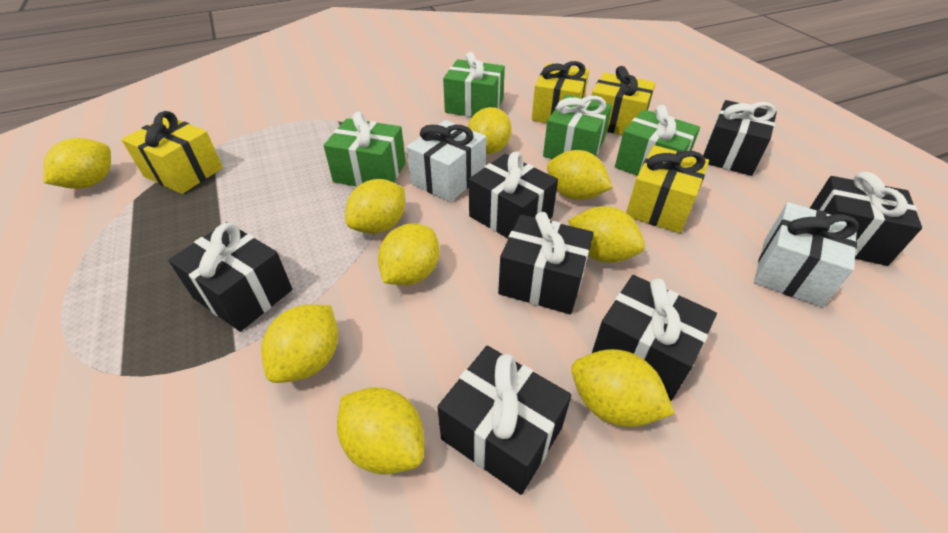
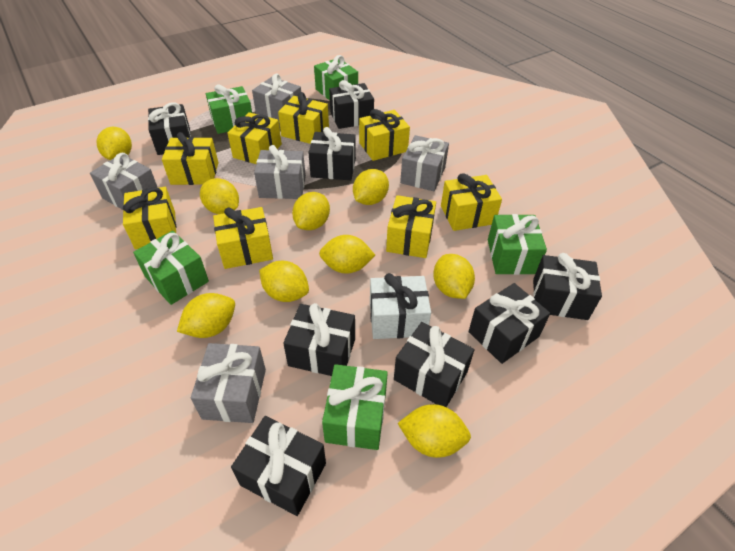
black gift: [168,222,292,332] [437,346,572,495] [469,152,558,238] [498,212,594,314] [592,275,717,401] [703,100,777,176] [810,172,922,266] = 7 -> [148,102,191,155] [231,416,326,516] [283,303,355,376] [308,127,356,180] [329,80,374,129] [394,322,474,407] [469,283,550,364] [533,253,602,320] = 8
green gift: [323,112,406,186] [443,52,505,117] [543,95,612,159] [615,105,700,176] = 4 -> [133,231,209,305] [206,84,252,134] [314,55,358,101] [322,364,388,450] [488,214,547,275] = 5
grey gift: none = 0 -> [90,153,158,210] [191,343,266,423] [252,74,301,123] [254,145,306,199] [400,135,449,191] = 5
white gift: [406,120,486,202] [754,202,858,307] = 2 -> [370,273,431,339] = 1
yellow gift: [121,111,223,194] [532,61,589,123] [591,66,656,135] [626,145,709,233] = 4 -> [123,187,176,249] [162,132,218,185] [213,207,273,269] [227,112,282,164] [278,92,329,144] [359,109,410,161] [386,195,436,258] [441,173,502,231] = 8

